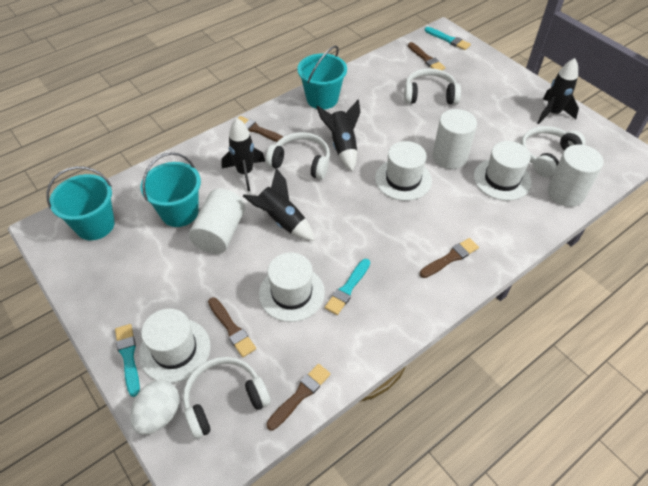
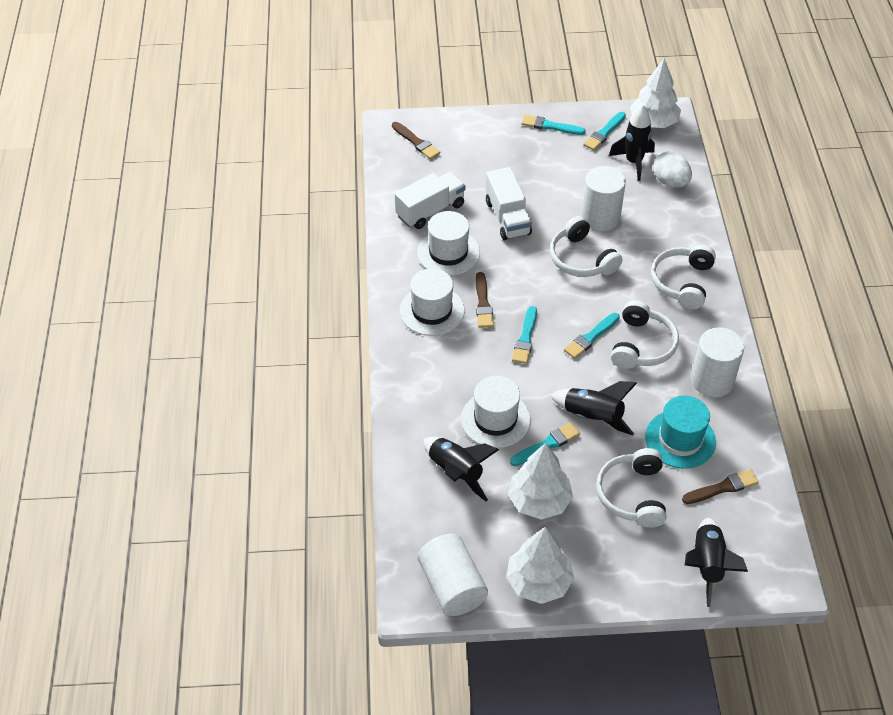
brown brush: [208,297,256,357] [238,116,283,142] [266,364,331,430] [408,42,445,70] [420,238,479,278] = 5 -> [392,122,440,159] [476,272,494,328] [682,469,759,504] = 3
turquoise brush: [115,324,140,397] [325,259,370,315] [425,27,471,50] = 3 -> [510,422,580,466] [512,306,537,364] [521,115,586,135] [564,313,620,359] [583,112,626,150] = 5
turquoise bucket: [46,166,115,240] [141,152,201,227] [297,45,347,109] = 3 -> none = 0
turquoise hat: none = 0 -> [645,396,716,469] = 1
white hat: [139,309,210,383] [259,252,325,322] [375,141,432,201] [474,141,531,201] = 4 -> [399,268,465,336] [417,211,480,276] [461,376,531,448] = 3
white tree: none = 0 -> [506,527,574,604] [508,443,573,520] [630,58,681,128] = 3
white truck: none = 0 -> [395,172,466,229] [486,167,532,240] = 2

